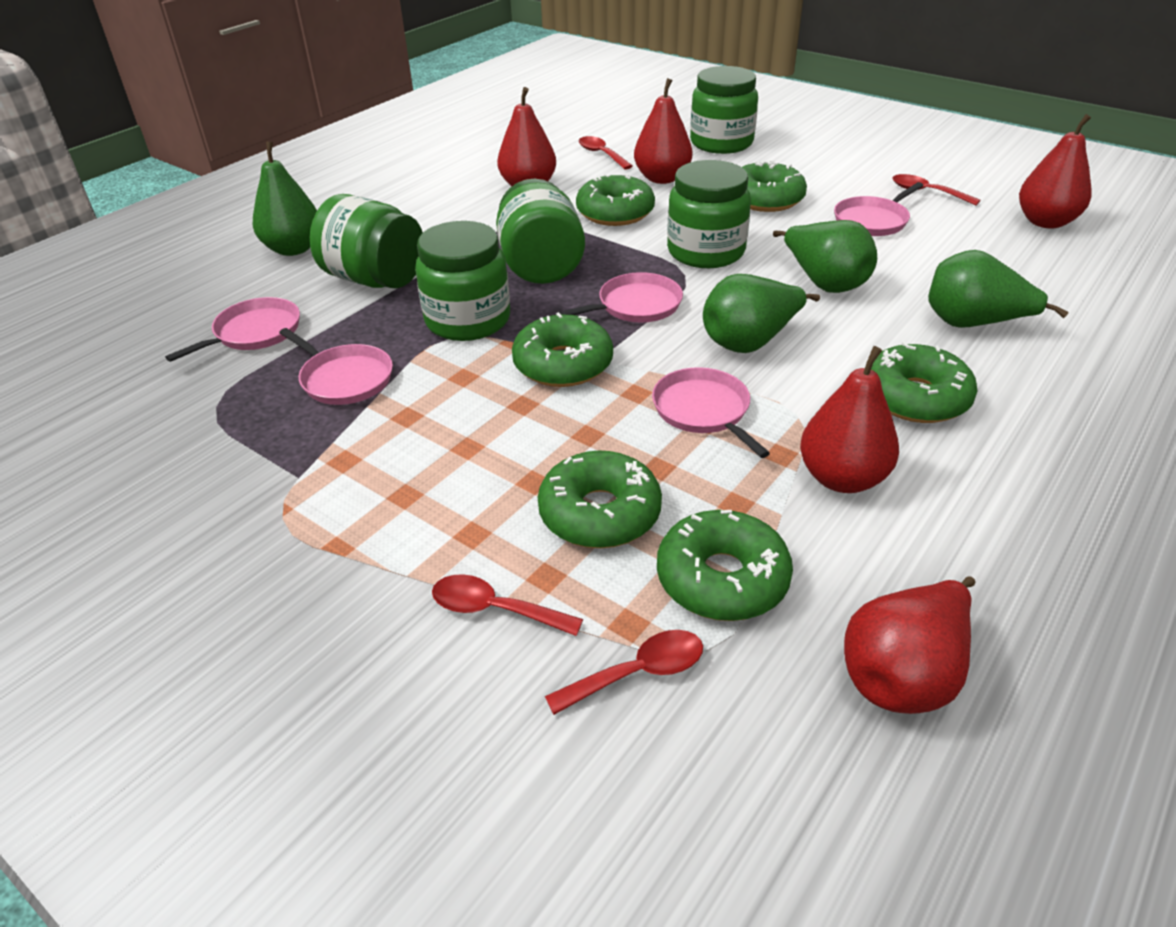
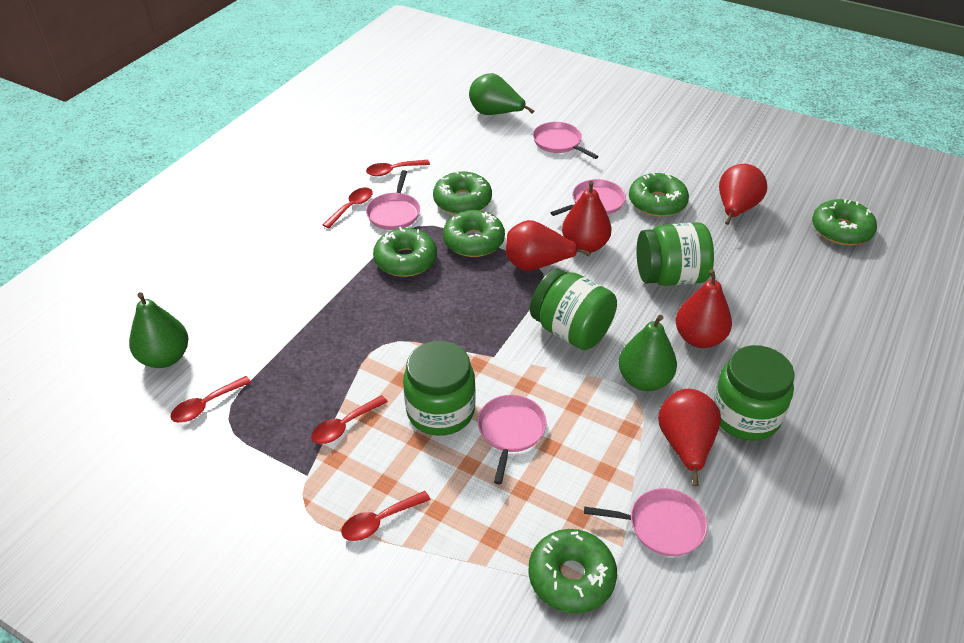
green jar: [310,194,423,288] [415,221,510,341] [496,179,585,284] [667,160,751,268] [690,66,758,154] = 5 -> [403,341,476,436] [530,269,617,350] [637,222,714,286] [713,345,795,441] = 4
green pear: [253,141,317,256] [703,274,820,353] [773,220,877,293] [928,250,1069,328] = 4 -> [129,292,188,368] [469,73,534,115] [618,315,677,391] = 3
red spoon: [432,574,583,636] [545,630,703,715] [579,136,633,170] [892,174,980,205] = 4 -> [170,376,251,423] [311,395,388,444] [322,188,373,228] [341,491,431,541] [366,160,430,176] = 5

